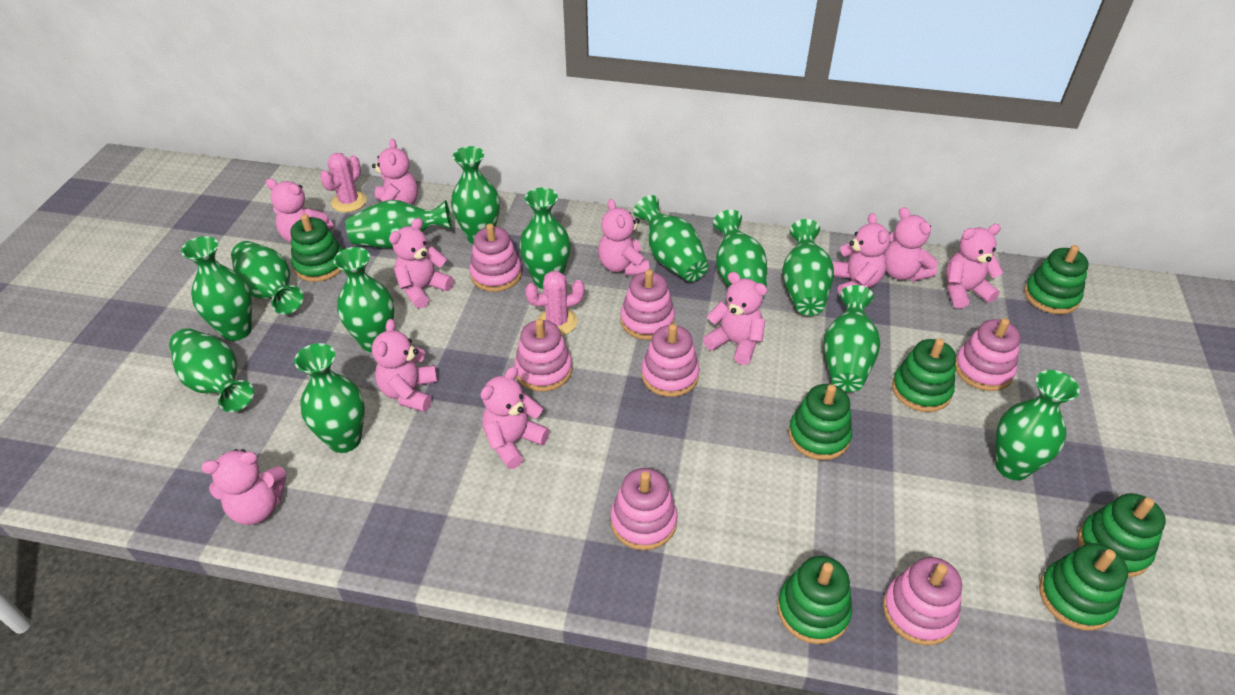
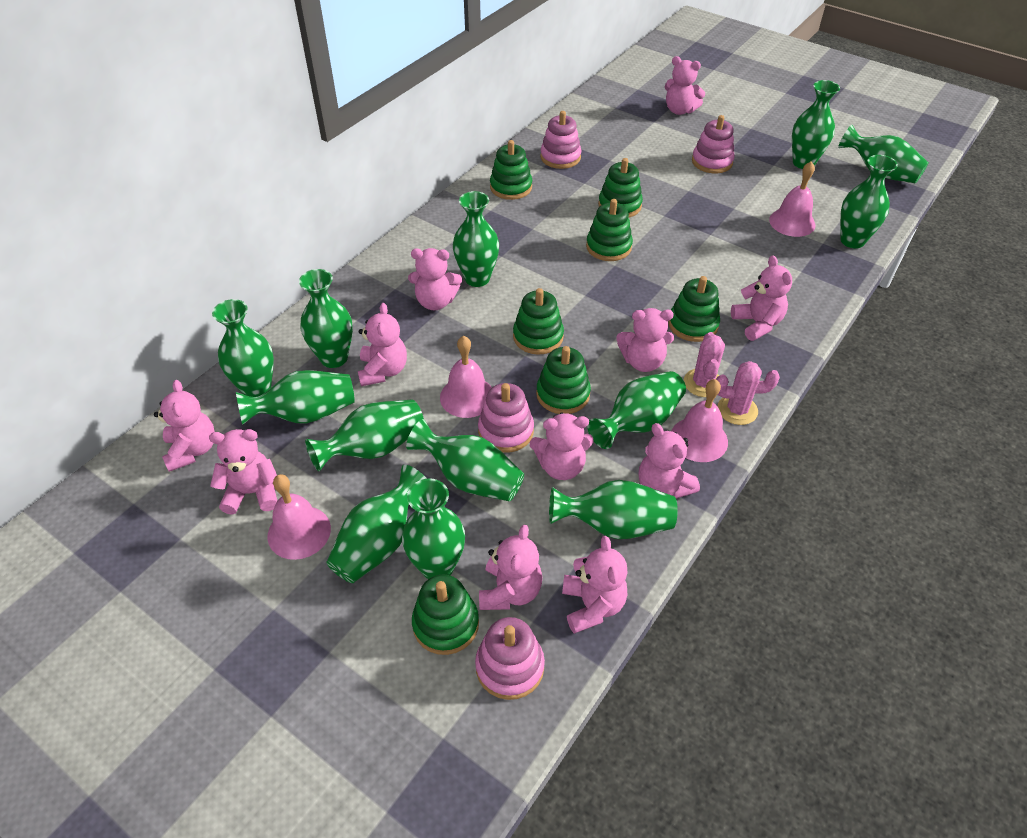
pink bell: none = 0 -> [267,474,331,560] [440,336,492,418] [672,379,728,462] [769,161,815,237] = 4
pink stacking toy: [469,224,522,292] [514,319,572,392] [611,468,677,550] [620,269,675,340] [641,324,700,397] [883,557,962,645] [955,318,1020,391] = 7 -> [475,617,545,700] [478,383,534,453] [540,111,582,169] [692,115,735,173] = 4

